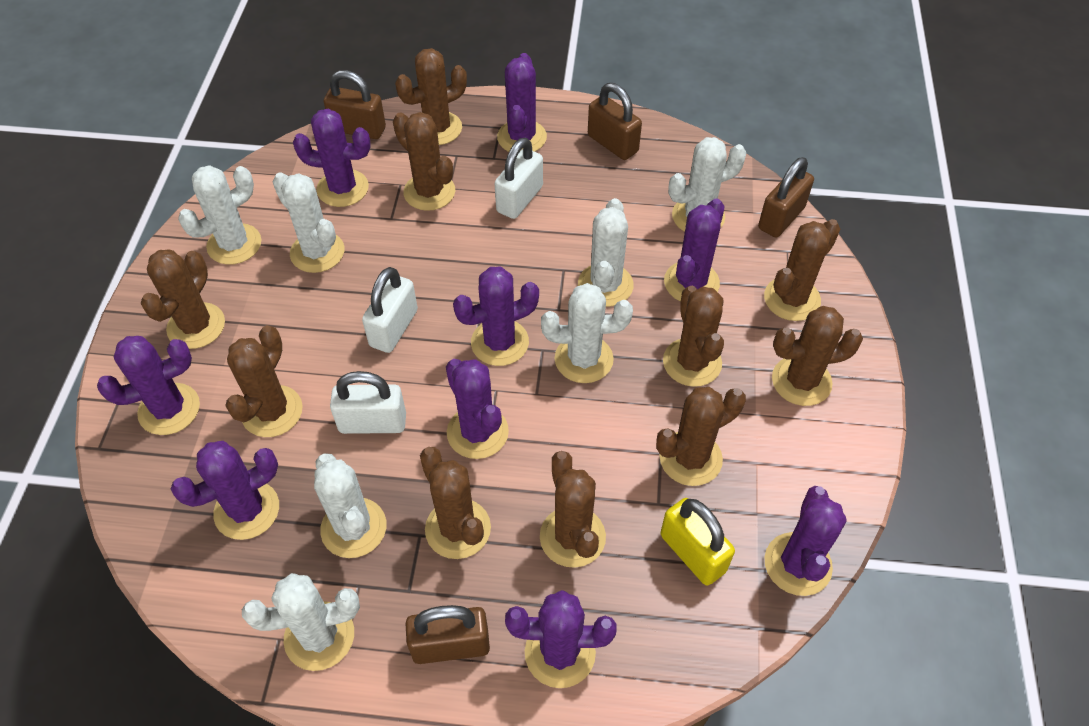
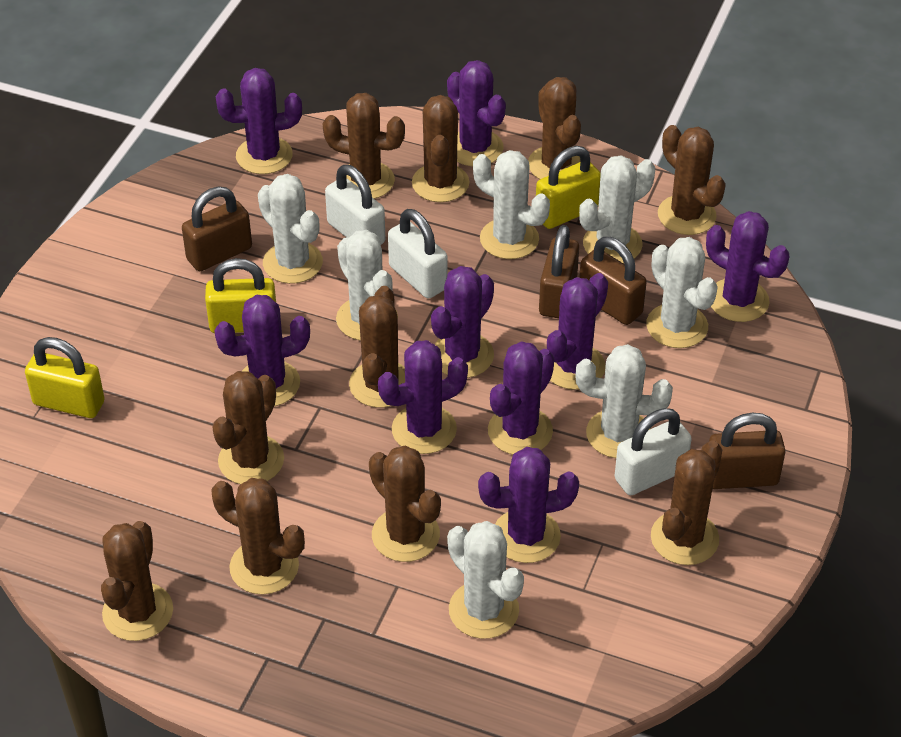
yellow padlock: [661,498,735,586] = 1 -> [25,337,104,418] [205,258,276,333] [536,146,601,229] = 3

